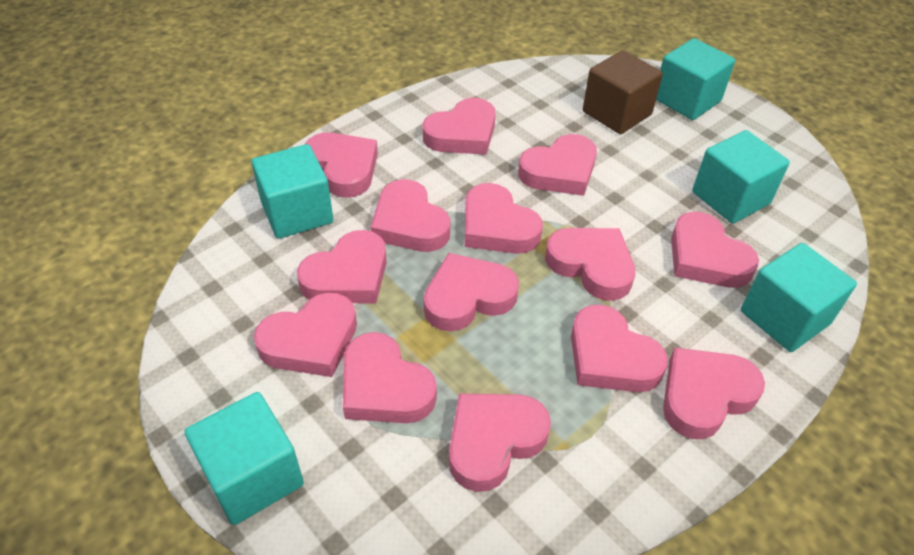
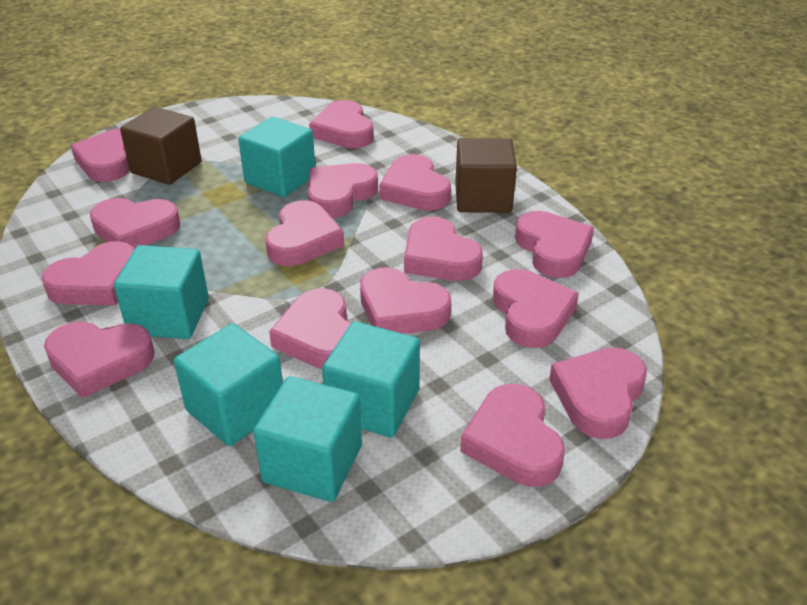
brown cube: [583,50,663,134] = 1 -> [120,107,201,185] [455,138,517,213] = 2
pink heart: [254,292,357,377] [297,230,387,303] [304,132,378,198] [343,332,437,423] [370,179,450,252] [423,98,496,155] [424,253,519,332] [449,393,551,492] [465,183,543,254] [518,134,597,196] [545,228,636,301] [571,304,668,392] [663,348,765,439] [671,212,759,288] = 14 -> [41,241,135,306] [44,321,155,398] [71,128,130,182] [90,198,180,249] [265,200,344,266] [269,288,351,369] [308,163,378,218] [309,100,374,148] [360,267,451,334] [379,154,451,211] [404,217,483,281] [460,384,565,487] [493,269,579,348] [515,211,594,278] [549,347,647,439] = 15

